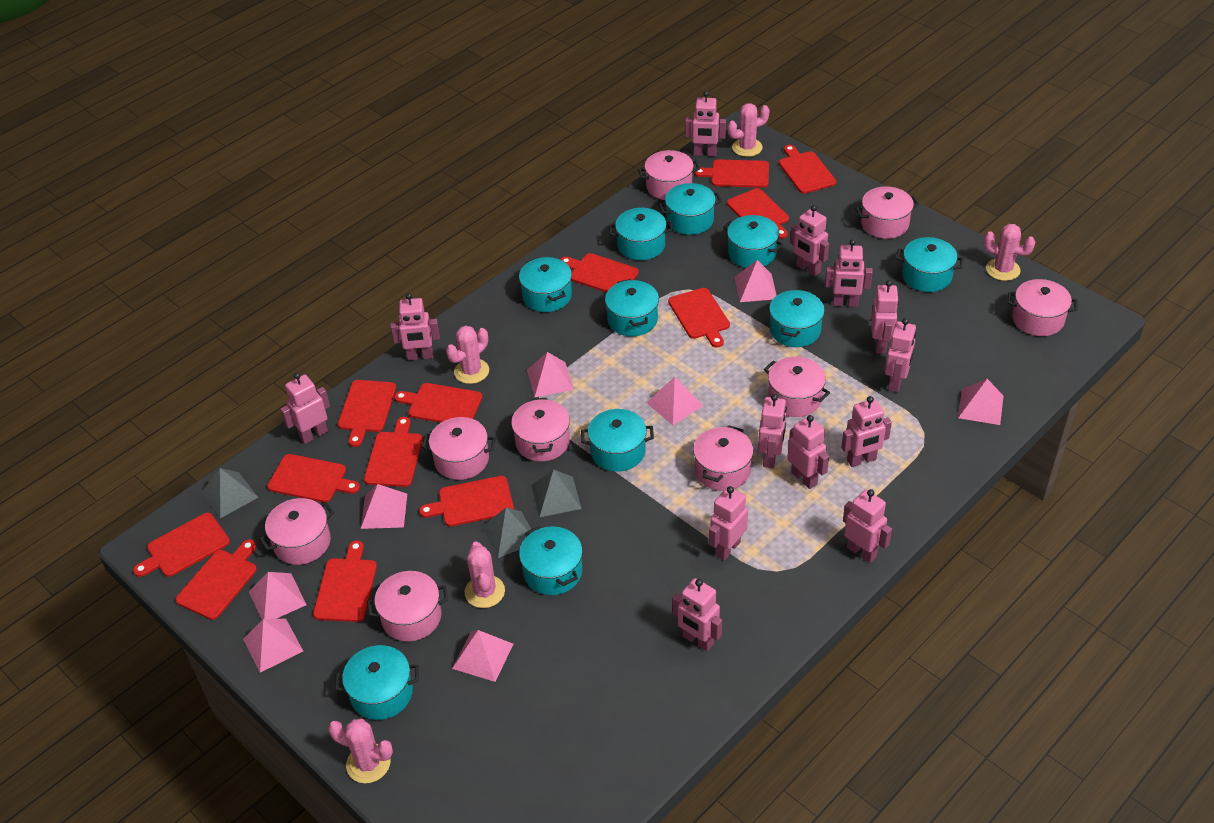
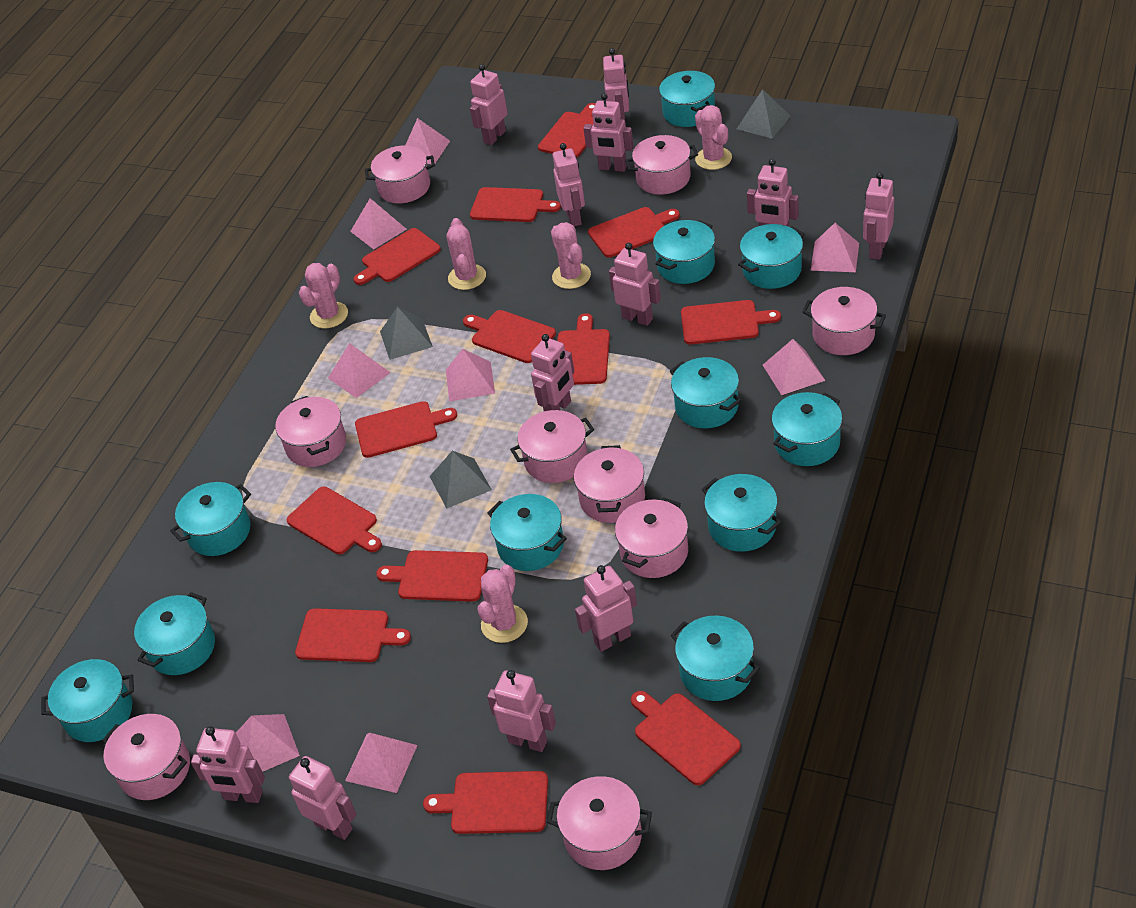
pink robot: [280,372,330,444] [391,293,440,360] [672,578,722,651] [685,91,726,156] [709,486,748,561] [758,394,787,468] [787,415,829,489] [790,205,829,276] [825,239,873,307] [841,396,892,467] [843,489,892,563] [871,280,899,354] [885,318,916,392] = 13 -> [191,726,265,803] [289,756,356,840] [470,64,508,145] [487,670,556,752] [531,334,574,411] [553,143,585,226] [575,565,637,652] [583,93,633,172] [603,48,629,120] [609,243,661,326] [747,158,799,227] [863,172,894,260] = 12
turquoise pot: [335,645,419,720] [519,257,572,312] [519,525,583,595] [581,409,654,472] [605,279,659,336] [609,208,673,260] [659,183,722,235] [723,215,783,268] [769,289,825,347] [896,237,964,292] = 10 -> [41,659,134,742] [134,592,215,675] [170,482,251,556] [487,494,567,571] [653,220,715,284] [659,71,715,127] [670,357,742,428] [671,616,760,701] [702,474,782,552] [738,224,804,289] [772,392,842,466] = 11

